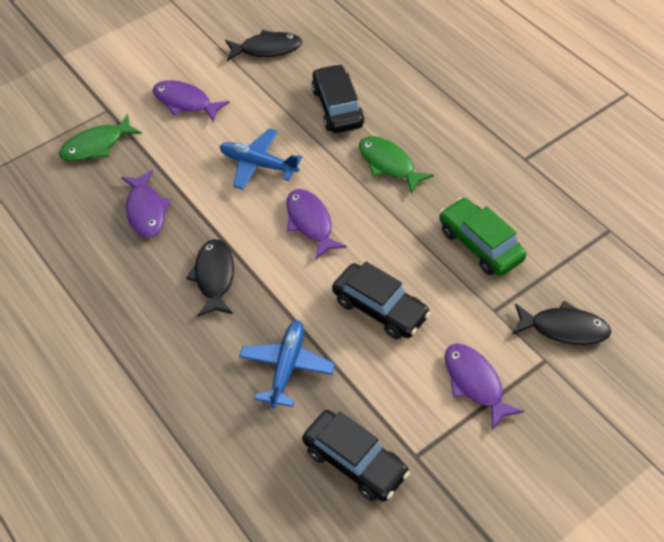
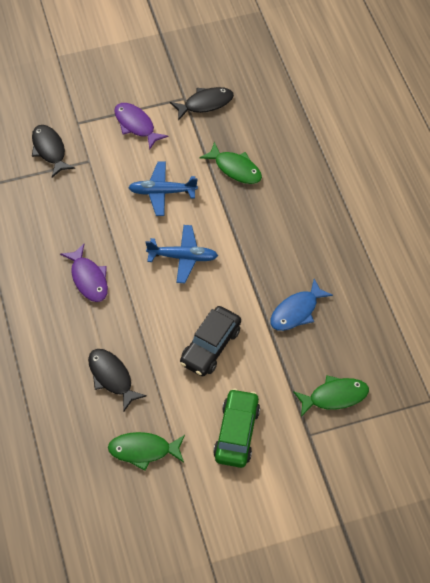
black car: [302,410,410,501] [312,64,365,133] [332,261,431,339] = 3 -> [180,306,241,376] = 1
blue fish: none = 0 -> [270,279,333,331] = 1
green fish: [59,114,142,161] [359,136,434,194] = 2 -> [108,432,185,471] [200,142,262,184] [293,375,369,417] = 3
purple fish: [121,170,171,238] [153,80,230,123] [286,189,347,259] [445,344,524,430] = 4 -> [60,244,108,302] [114,103,168,150] = 2

